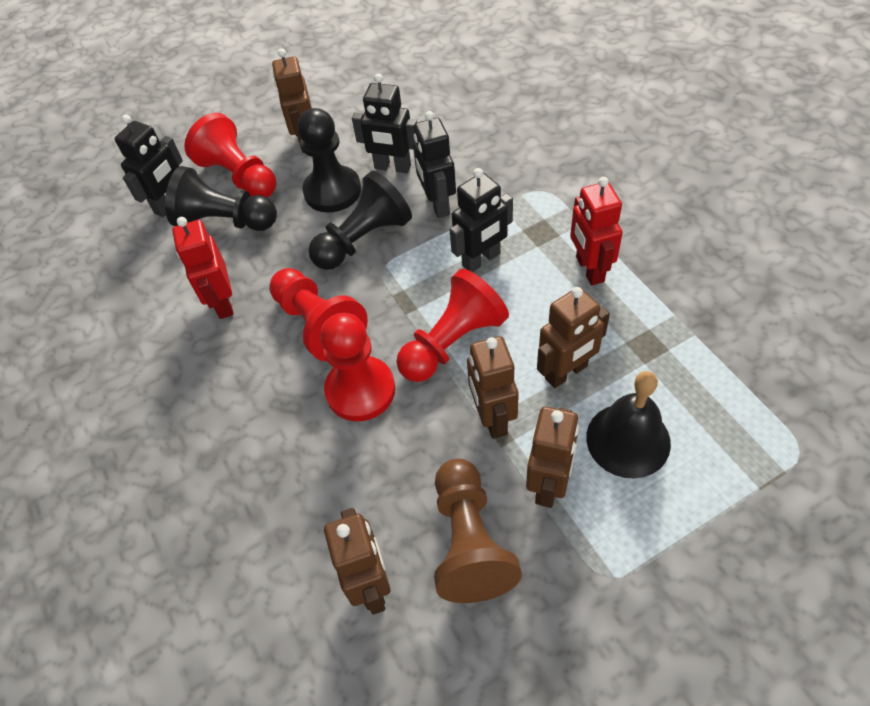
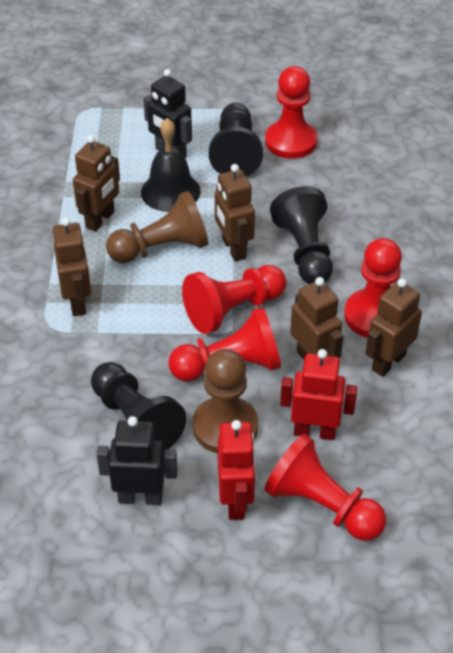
black robot: [115,115,183,217] [352,73,417,173] [413,111,456,218] [450,168,513,272] = 4 -> [97,416,178,505] [143,69,192,158] = 2
brown pawn: [434,459,522,603] = 1 -> [106,191,209,263] [192,349,258,453] = 2
red pawn: [184,113,276,198] [269,268,368,362] [320,313,395,421] [396,269,509,382] = 4 -> [168,307,281,382] [182,265,286,334] [264,434,386,541] [265,66,317,159] [344,238,402,338] = 5

